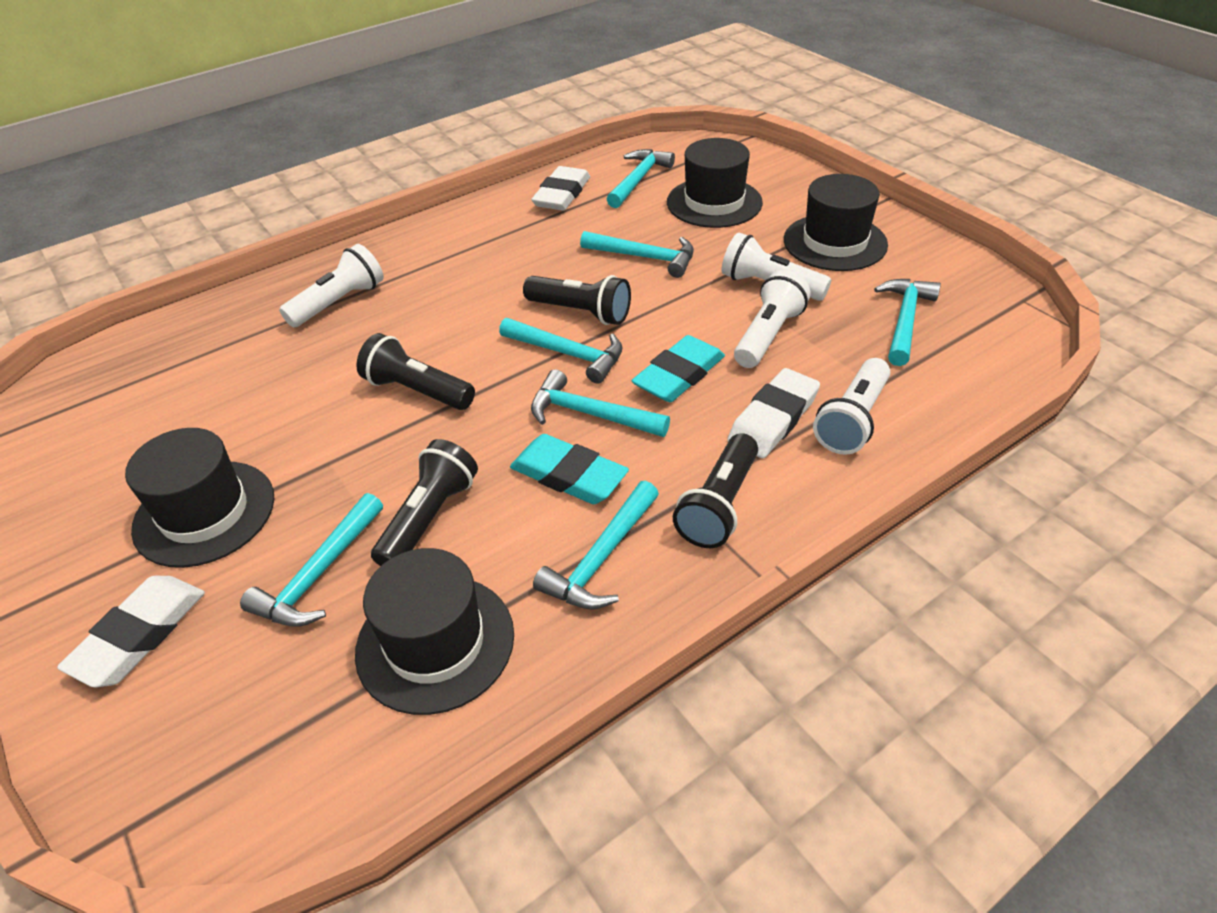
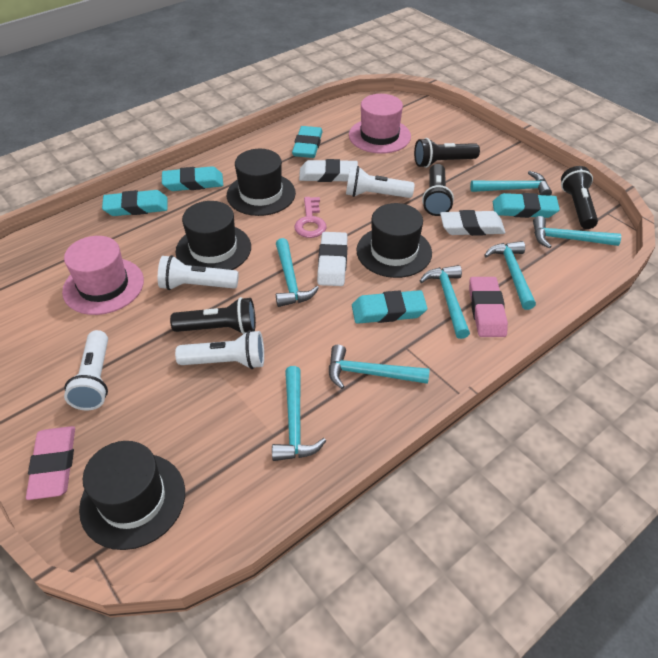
pink eraser: none = 0 -> [26,426,75,500] [469,277,508,337] = 2
pink hat: none = 0 -> [62,236,144,315] [349,94,411,154] = 2
pink key: none = 0 -> [294,197,327,238] = 1
turquoise eraser: [510,434,629,504] [632,335,725,402] = 2 -> [102,190,167,216] [162,166,223,191] [292,126,323,158] [352,290,427,324] [493,193,560,218] = 5

